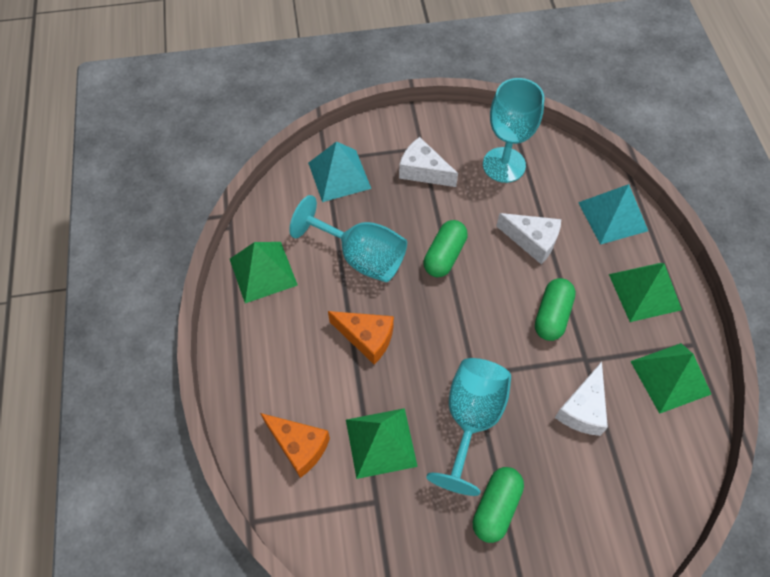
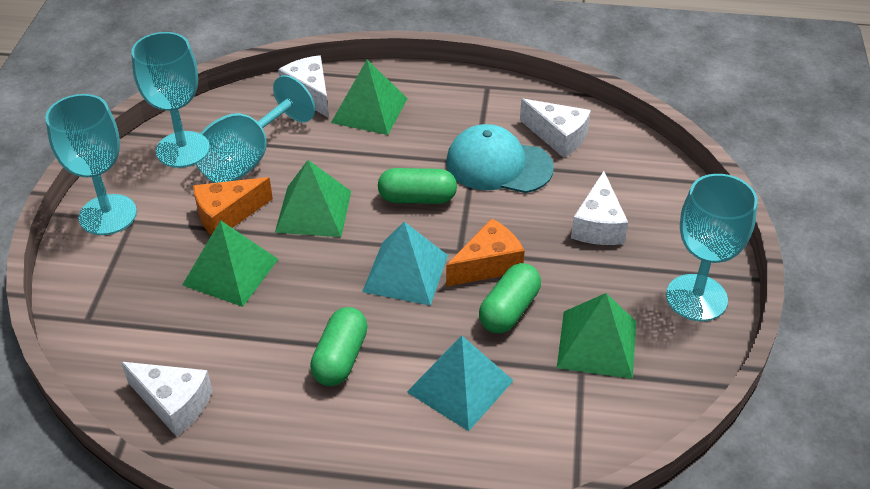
turquoise cap: none = 0 -> [446,124,554,193] = 1
turquoise goblet: [289,195,407,282] [426,358,511,496] [483,78,544,183] = 3 -> [45,94,137,235] [131,32,200,168] [190,75,315,183] [666,174,758,321] = 4
white cheese: [399,137,458,187] [496,213,561,264] [555,362,608,436] = 3 -> [121,362,213,437] [278,55,329,118] [520,99,591,158] [571,171,628,245] = 4

